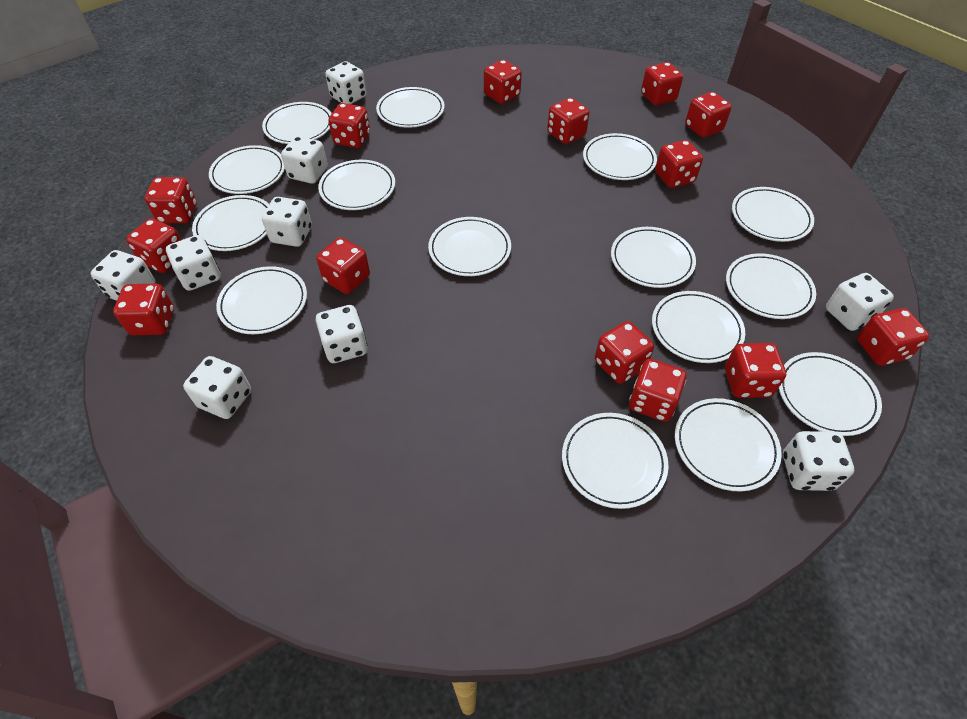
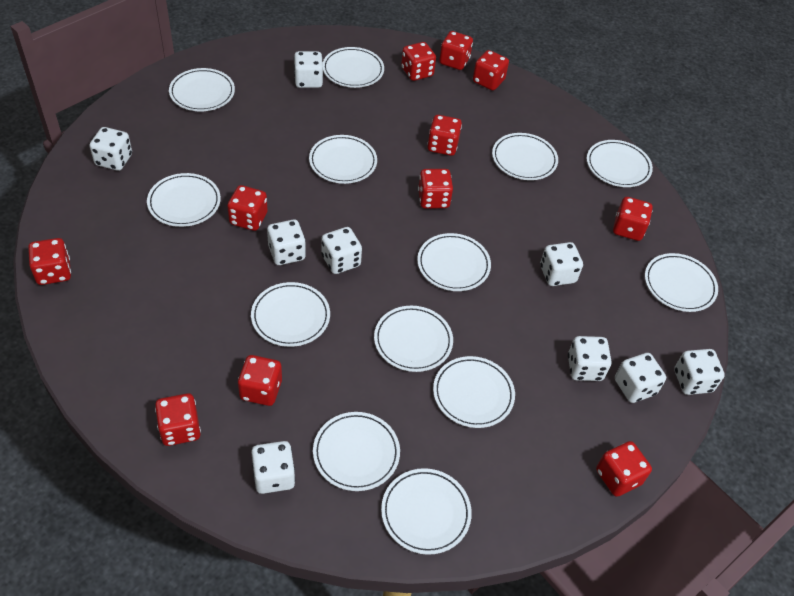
red dice: [113,284,174,335] [126,218,181,273] [145,177,197,223] [316,237,370,294] [328,103,370,148] [484,60,522,104] [547,97,590,144] [595,321,654,384] [629,358,687,422] [641,62,683,105] [655,140,703,188] [685,92,732,138] [725,343,786,398] [857,308,929,366] = 14 -> [28,238,71,285] [155,393,201,446] [227,185,268,231] [238,355,282,406] [401,42,436,81] [418,169,453,209] [427,115,462,156] [439,31,473,70] [473,50,509,90] [596,441,652,497] [613,197,653,241] = 11
white plate: [192,195,269,251] [209,145,285,194] [216,266,307,334] [262,102,332,144] [318,160,395,210] [376,87,445,128] [428,217,511,276] [562,413,669,509] [583,133,657,180] [611,227,696,288] [652,291,745,363] [675,398,782,492] [726,253,816,319] [732,187,814,242] [779,352,882,436] = 15 -> [147,173,221,227] [169,68,235,111] [251,282,330,347] [309,135,377,184] [313,412,400,491] [323,47,384,88] [374,306,453,372] [381,468,472,555] [417,233,491,291] [433,356,515,428] [492,133,558,180] [587,140,653,187] [645,253,718,312] = 13

